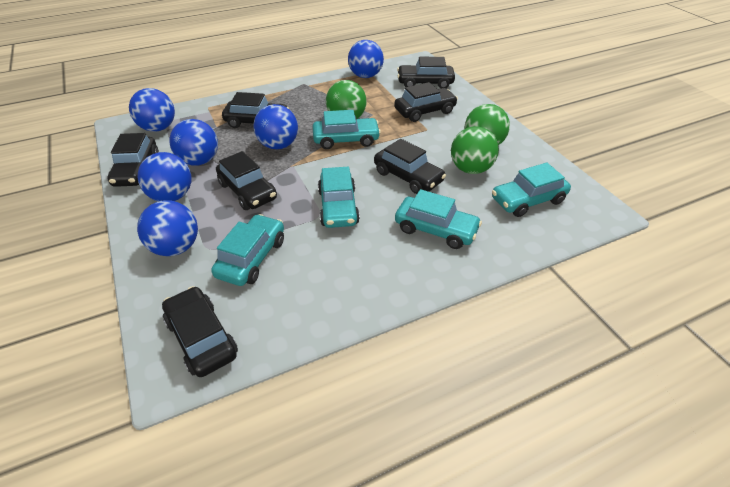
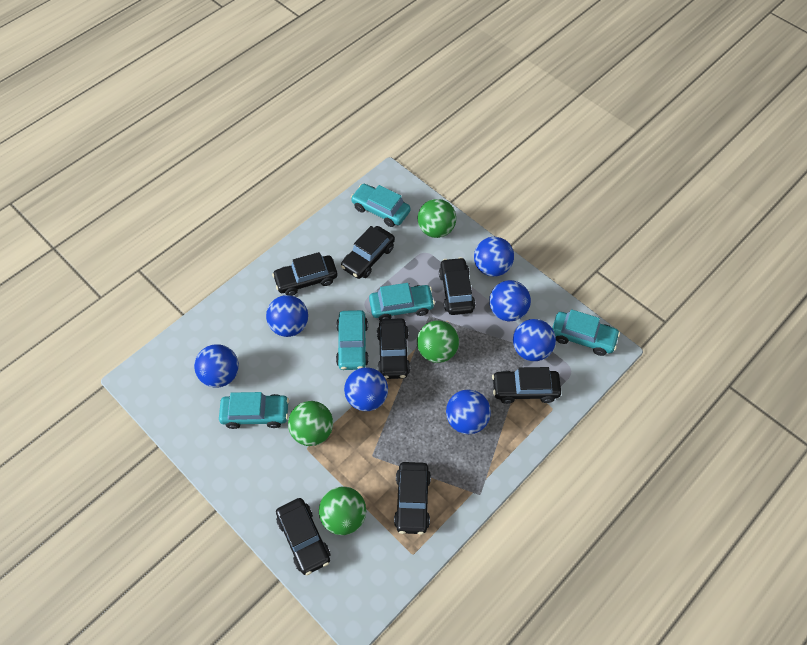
blue ball: [129,88,175,132] [137,200,198,256] [138,152,192,202] [169,119,218,166] [253,104,298,149] [348,40,384,78] = 6 -> [194,344,239,387] [266,295,308,337] [344,367,388,411] [446,389,491,434] [474,237,514,277] [489,280,531,322] [513,319,556,361] = 7
green ball: [326,80,367,119] [451,126,499,174] [464,104,510,145] = 3 -> [288,401,333,446] [319,486,366,535] [417,320,459,363] [418,199,456,238] = 4

